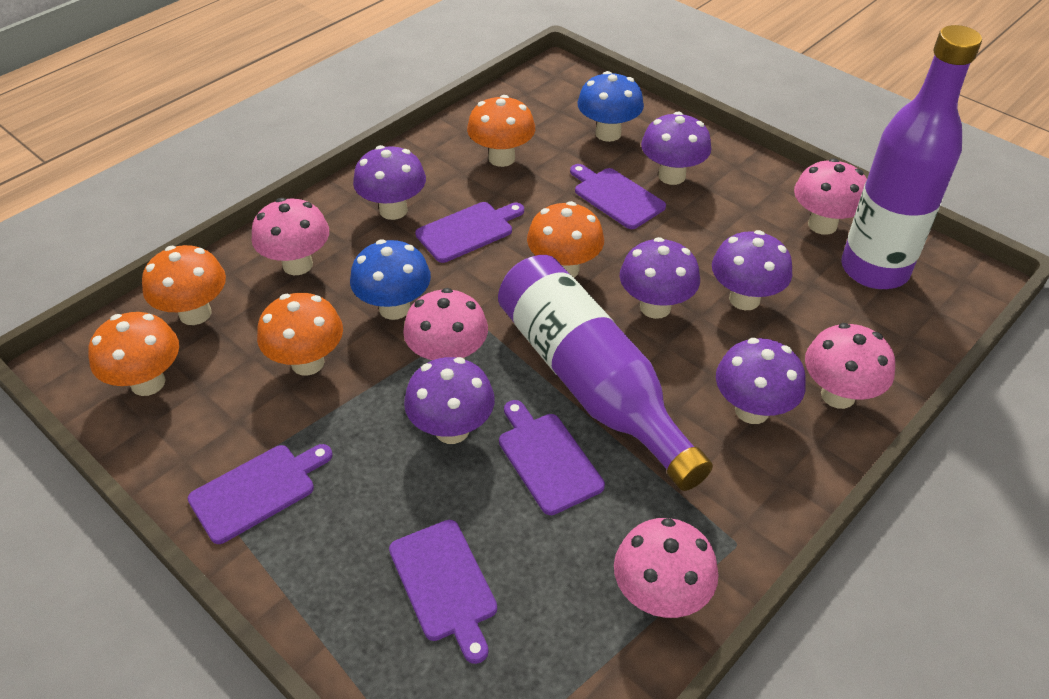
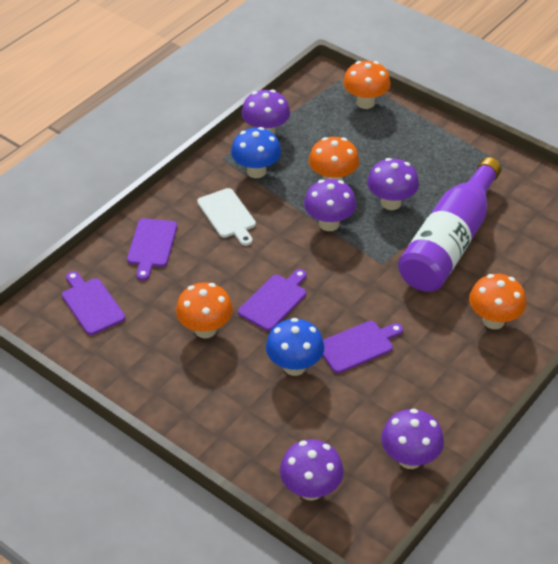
orange mushroom: [88,312,179,396] [142,245,226,325] [257,293,343,376] [467,95,535,167] [527,201,604,278] = 5 -> [176,282,233,338] [309,137,359,181] [343,61,391,109] [469,274,526,329] = 4
pink mushroom: [251,198,329,275] [403,288,488,360] [614,518,719,618] [794,158,867,235] [805,323,895,409] = 5 -> none = 0
purple bottle: [498,255,713,491] [841,25,982,289] = 2 -> [398,157,502,292] = 1
purple cutting board: [188,444,332,544] [389,520,497,664] [415,202,524,263] [499,400,605,515] [570,164,666,229] = 5 -> [62,271,125,335] [127,218,177,280] [238,269,307,331] [322,321,403,373] = 4
purple mushroom: [353,145,426,220] [404,357,495,444] [620,237,700,319] [641,111,712,185] [712,230,792,310] [716,338,806,424] = 6 -> [241,90,290,135] [280,439,344,501] [304,179,357,231] [367,158,419,210] [381,409,444,469] = 5
white cutting board: none = 0 -> [197,188,256,246] = 1

